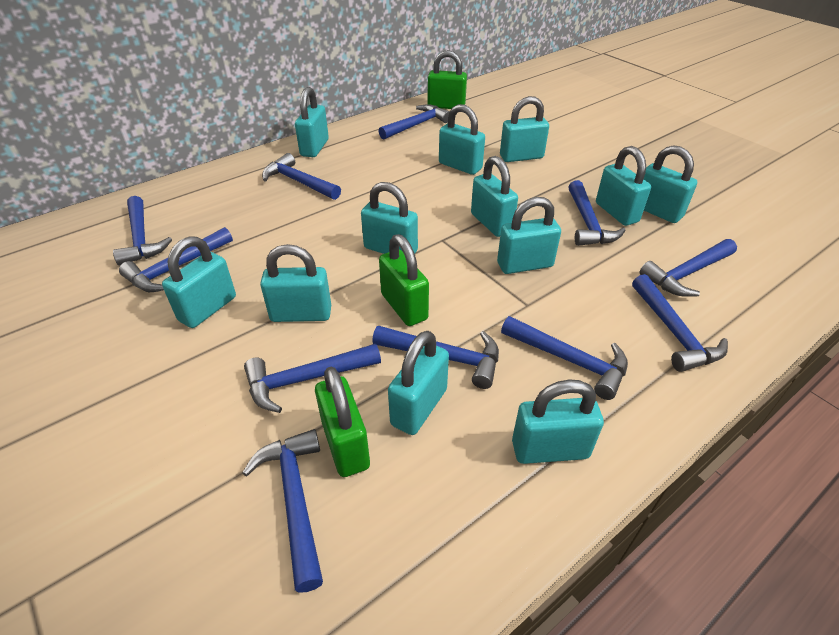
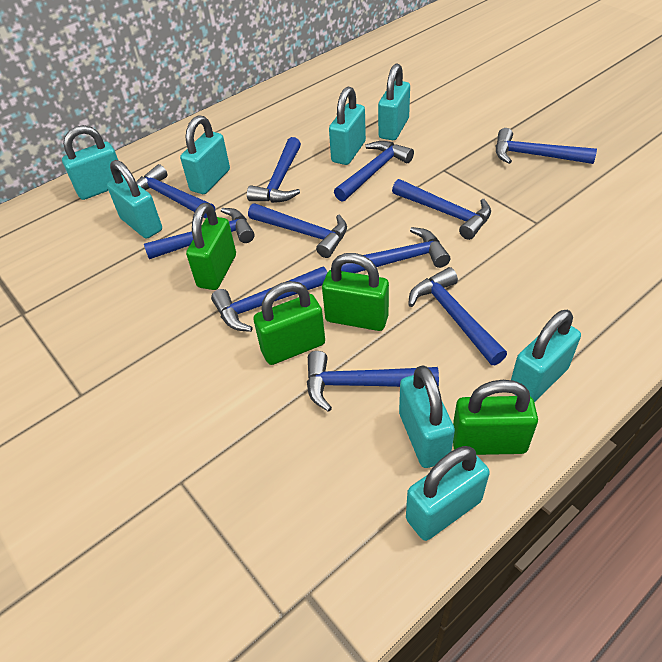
green padlock: [315,367,370,477] [379,234,429,326] [427,50,467,109] = 3 -> [186,203,236,290] [253,281,325,365] [322,253,389,331] [453,380,538,455] = 4
turquoise padlock: [162,236,236,328] [260,244,331,322] [295,87,329,157] [361,182,418,254] [388,331,449,435] [439,104,485,175] [471,156,518,237] [497,197,561,274] [500,96,549,162] [512,379,604,464] [596,146,651,226] [644,145,697,223] = 12 -> [62,125,122,200] [107,160,162,239] [180,115,230,194] [329,86,366,165] [378,64,410,140] [399,365,455,468] [406,446,490,541] [511,310,581,402] = 8

